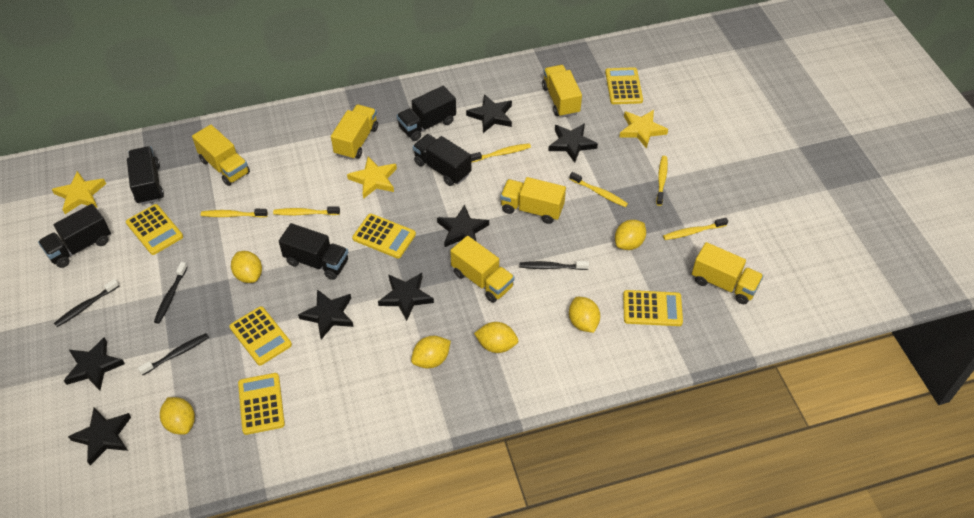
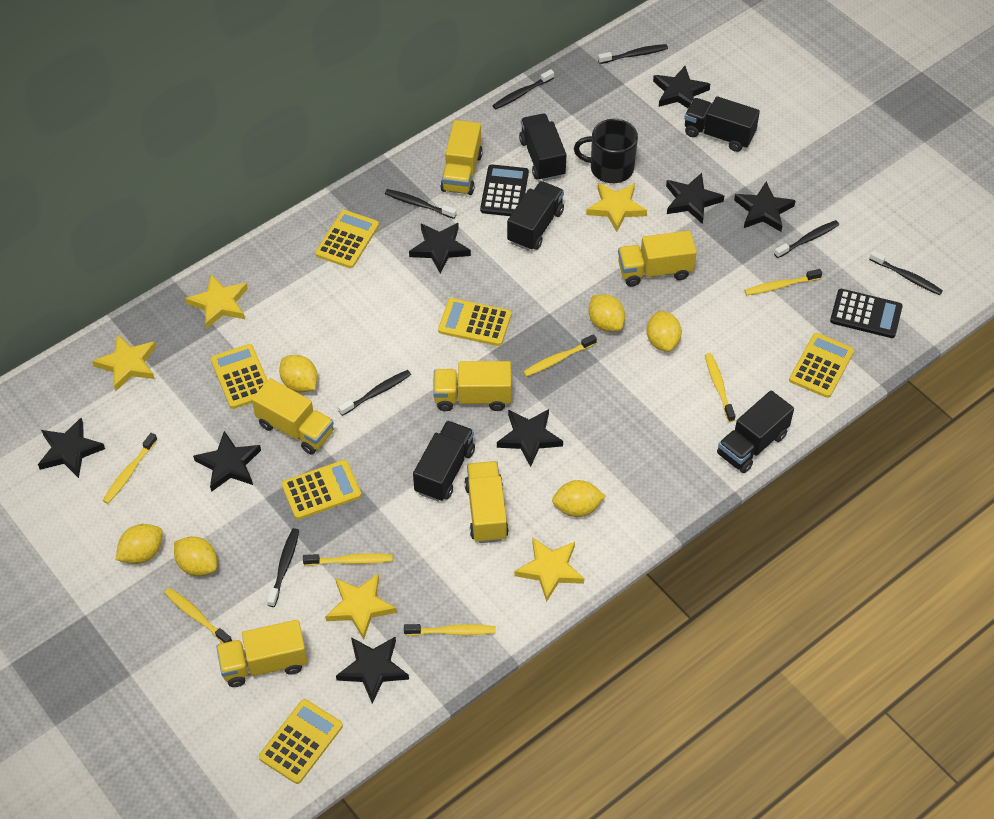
black calculator: none = 0 -> [480,164,529,216] [830,289,903,338] = 2
black mug: none = 0 -> [574,119,638,183] = 1
black star: [64,337,125,391] [68,408,131,466] [298,289,354,339] [378,273,434,321] [437,205,489,247] [466,94,512,133] [548,123,598,163] = 7 -> [38,418,105,478] [193,431,261,492] [336,636,409,704] [409,223,471,274] [497,409,563,467] [653,66,710,108] [666,173,724,224] [734,181,796,232] = 8
black toothbrush: [54,279,119,327] [138,333,209,376] [154,262,187,324] [519,261,589,270] = 4 -> [267,528,299,607] [338,370,411,416] [385,189,457,219] [492,69,554,110] [598,44,668,64] [774,220,839,258] [869,250,943,295] = 7
yellow star: [52,171,106,214] [347,157,397,199] [619,110,668,149] = 3 -> [92,334,156,391] [185,274,248,328] [325,573,397,640] [515,537,584,602] [586,183,647,232] = 5
yellow toothbrush: [201,209,268,218] [273,206,340,215] [471,143,531,163] [570,172,628,207] [656,156,668,206] [663,218,728,240] = 6 -> [102,433,157,504] [164,588,232,643] [303,553,393,566] [404,624,496,636] [523,334,597,377] [705,353,736,422] [744,269,822,295] = 7

